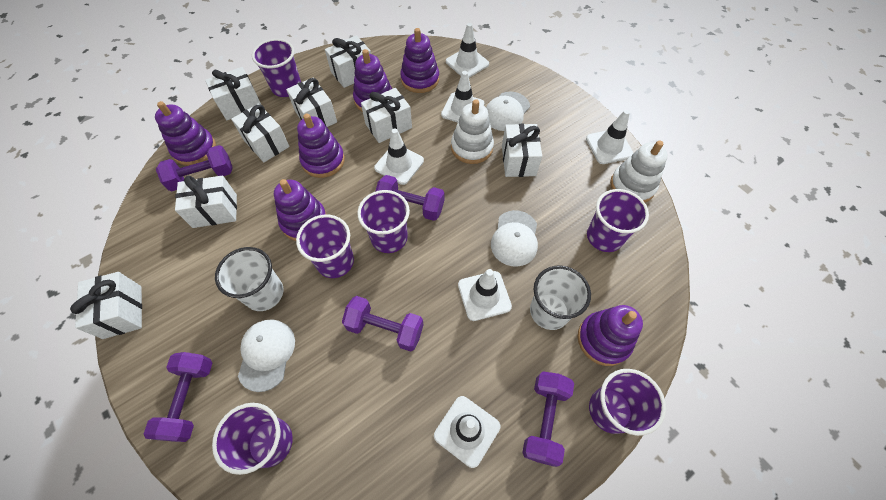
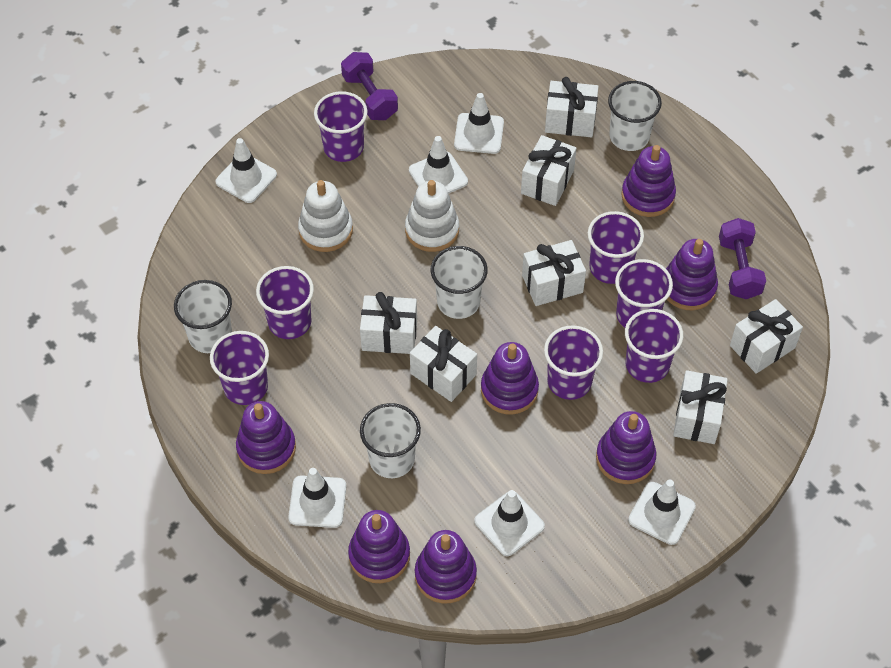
purple cup: [212,403,293,475] [252,39,301,97] [296,215,354,278] [357,190,410,253] [587,189,649,252] [589,369,666,436] = 6 -> [210,331,269,405] [256,266,314,339] [314,91,367,162] [544,325,603,400] [588,211,644,284] [615,259,673,328] [625,309,683,383] = 7
purple dumbbell: [143,352,212,442] [156,145,233,191] [342,296,424,352] [375,175,444,221] [522,372,574,467] = 5 -> [341,52,398,120] [719,218,766,299] = 2
purple stacking toy: [155,101,216,166] [274,179,327,241] [297,114,345,178] [353,49,392,112] [400,28,439,93] [578,305,643,366] = 6 -> [236,401,296,474] [348,510,410,583] [415,530,477,604] [481,342,539,415] [596,411,656,484] [621,145,676,217] [666,239,718,310] = 7
white cap: [238,319,295,392] [486,92,530,131] [491,210,538,267] = 3 -> none = 0
white cup: [215,247,283,311] [530,266,591,330] = 2 -> [174,280,232,353] [360,403,421,478] [430,246,488,319] [608,81,662,151] = 4
white gift: [70,272,142,339] [175,176,237,228] [205,67,261,120] [231,104,290,162] [286,77,337,127] [325,35,371,88] [361,88,412,143] [502,124,542,177] = 8 -> [360,292,417,354] [410,326,477,402] [521,135,577,206] [522,240,586,306] [545,77,599,137] [673,370,728,444] [730,299,803,374] = 7

